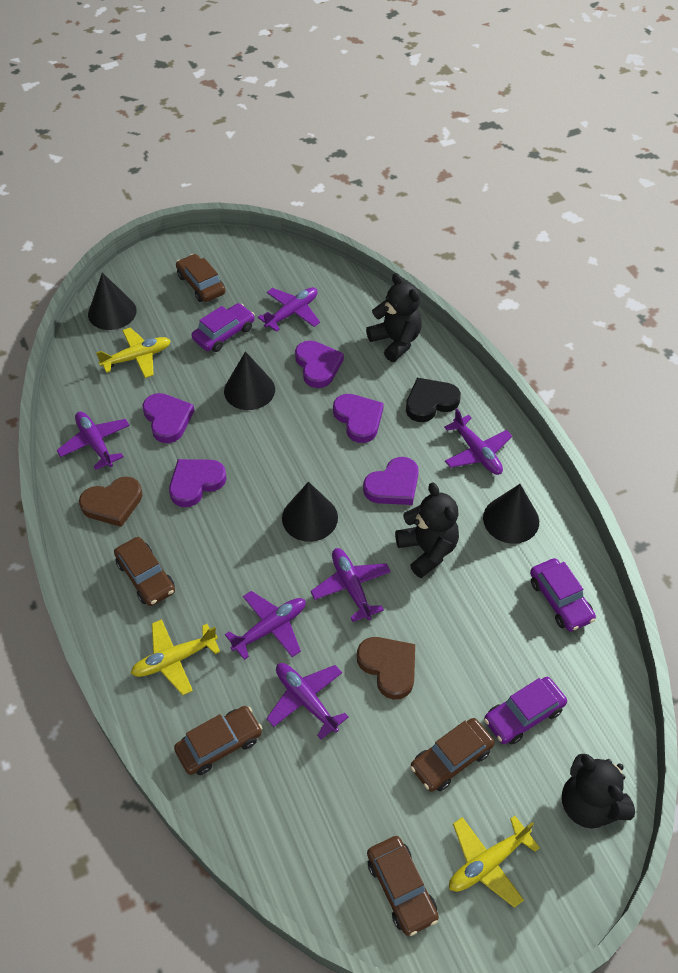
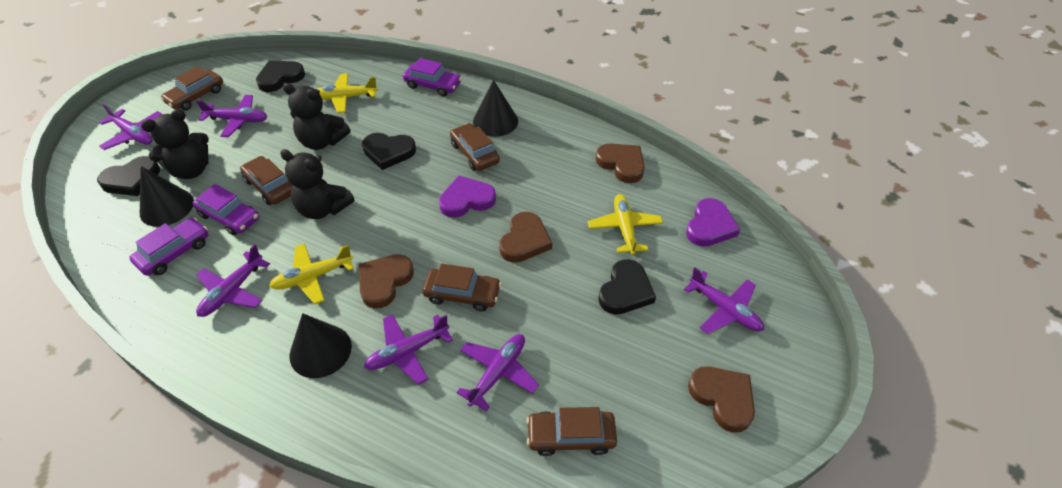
black cone: [88,272,137,330] [224,351,275,410] [282,482,338,542] [483,484,539,544] = 4 -> [140,166,194,227] [290,313,352,378] [473,80,518,137] = 3
black heart: [406,378,461,422] = 1 -> [97,156,160,196] [256,61,305,92] [362,133,416,170] [598,259,656,315] = 4
brown heart: [79,476,142,527] [357,637,415,700] = 2 -> [359,254,414,309] [499,212,552,263] [596,144,645,183] [688,366,755,433] = 4
purple heart: [143,393,195,443] [169,459,227,507] [295,341,344,388] [333,394,384,443] [363,457,419,505] = 5 -> [439,176,496,218] [686,198,740,247] = 2

